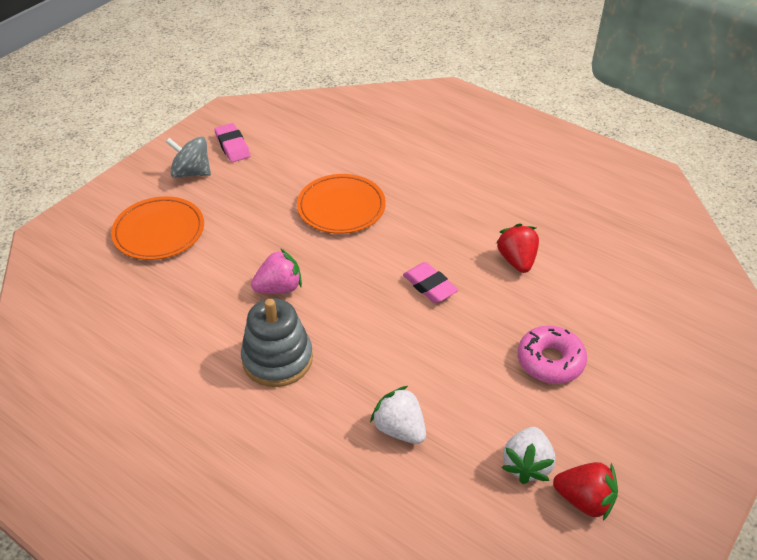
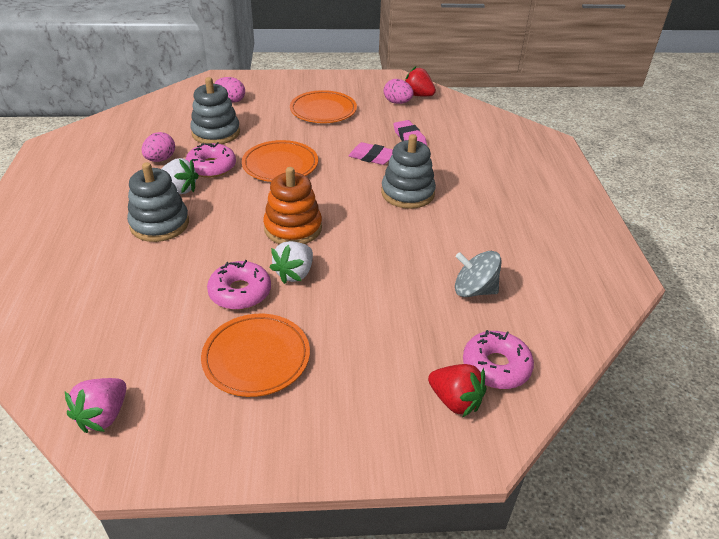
grey stacking toy: [241,298,313,387] = 1 -> [127,162,189,242] [190,77,240,144] [381,134,436,209] = 3
orange plate: [111,196,204,260] [297,174,386,234] = 2 -> [201,314,310,397] [242,140,318,182] [290,90,357,123] = 3
orange stacking toy: none = 0 -> [263,167,322,244] = 1
pink donut: [518,326,587,384] = 1 -> [185,142,236,178] [207,260,271,310] [463,330,534,389] = 3
pink egg: none = 0 -> [142,132,175,162] [214,77,245,103] [384,79,413,104] = 3

